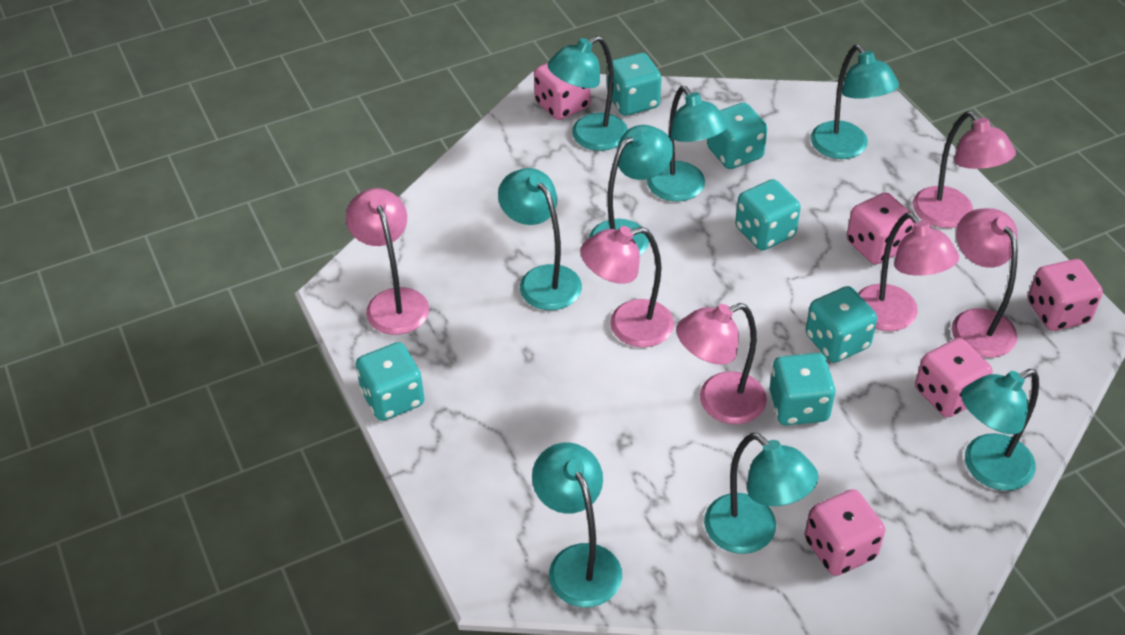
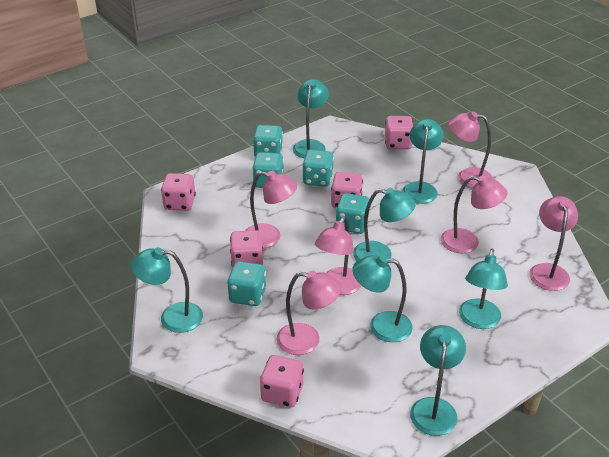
turquoise dice: [356,342,425,421] [607,53,661,116] [707,103,768,169] [735,179,801,250] [770,353,836,425] [806,286,877,363] = 6 -> [227,261,266,306] [252,152,284,188] [253,125,283,157] [302,150,334,187] [336,193,370,234] = 5
turquoise lamp: [498,168,582,310] [532,443,622,607] [547,36,628,151] [589,125,673,256] [647,86,728,202] [704,433,818,554] [811,45,899,159] [961,369,1039,491] = 8 -> [131,247,203,333] [293,79,329,158] [353,188,416,261] [353,255,413,342] [402,119,444,204] [410,325,466,436] [459,249,508,329] = 7

